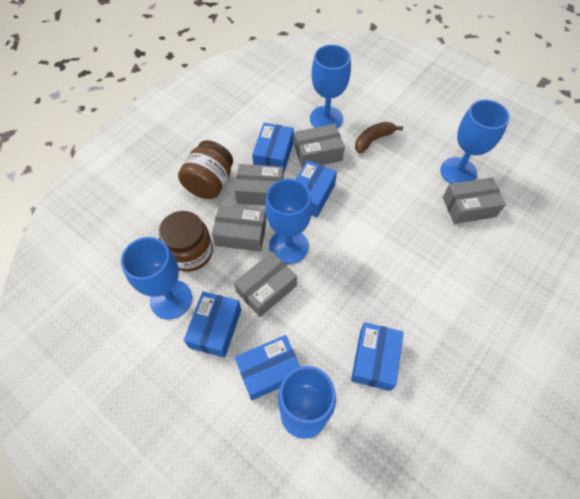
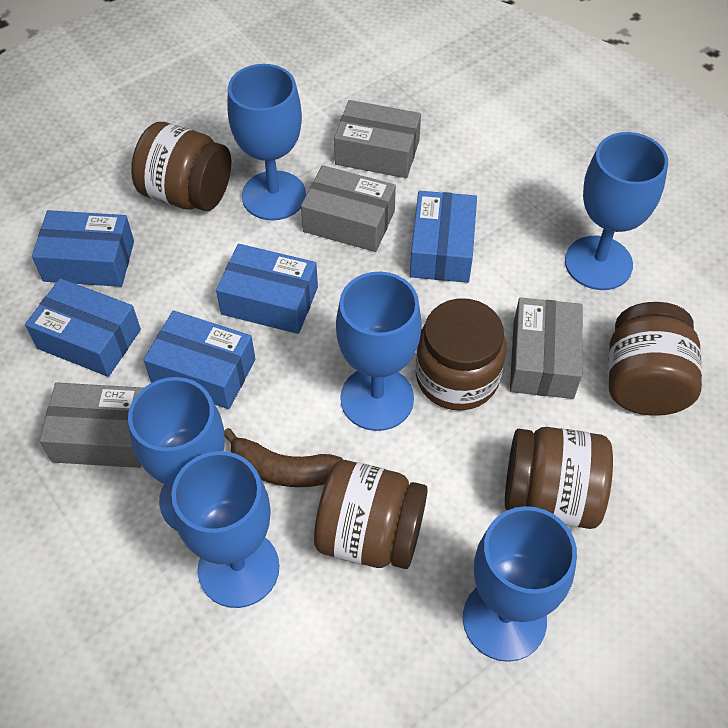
blue goblet: [121,237,192,320] [265,179,312,264] [278,366,336,439] [310,44,351,129] [440,100,510,184] = 5 -> [128,377,225,531] [171,451,280,608] [227,64,306,220] [336,272,422,431] [463,506,577,662] [565,132,668,290] = 6
brown jar: [159,211,213,272] [178,140,233,199] = 2 -> [131,122,231,211] [314,460,428,569] [416,298,506,410] [505,427,613,529] [608,302,702,416] = 5
grey box: [212,205,267,251] [234,164,284,205] [234,252,297,317] [294,124,345,168] [443,177,506,224] = 5 -> [39,383,143,468] [301,165,396,252] [334,100,421,178] [510,298,583,399] = 4

